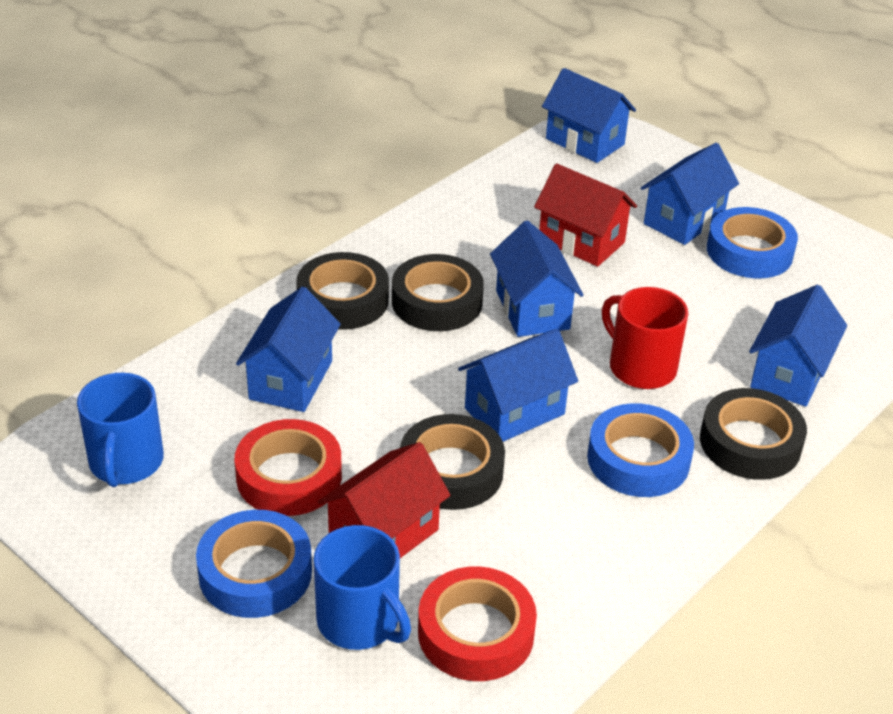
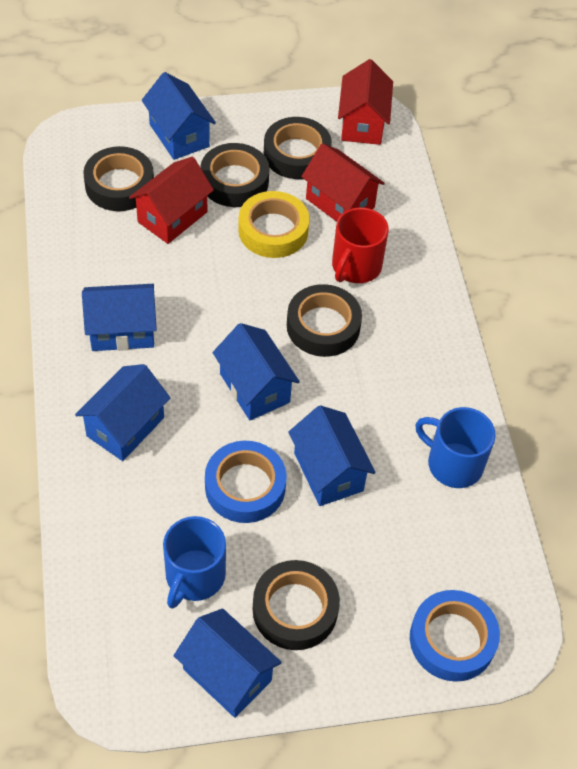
black tape: [296,252,389,330] [392,254,484,331] [400,414,505,510] [700,388,807,480] = 4 -> [83,146,154,211] [200,143,269,207] [253,560,340,650] [264,117,332,179] [287,284,362,357] = 5
blue tape: [196,510,312,618] [587,403,694,497] [707,207,798,278] = 3 -> [205,441,287,523] [410,590,500,682] = 2
red house: [317,442,451,558] [534,164,637,267] = 2 -> [129,157,214,244] [301,143,385,222] [338,59,393,145] = 3
red tape: [234,419,342,516] [418,566,537,681] = 2 -> none = 0
yellow tape: none = 0 -> [238,191,309,258] = 1

